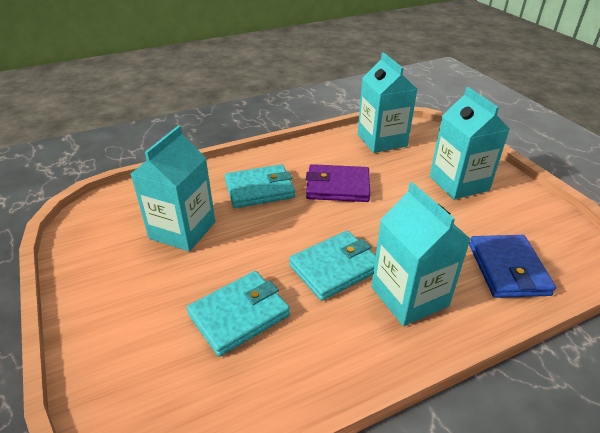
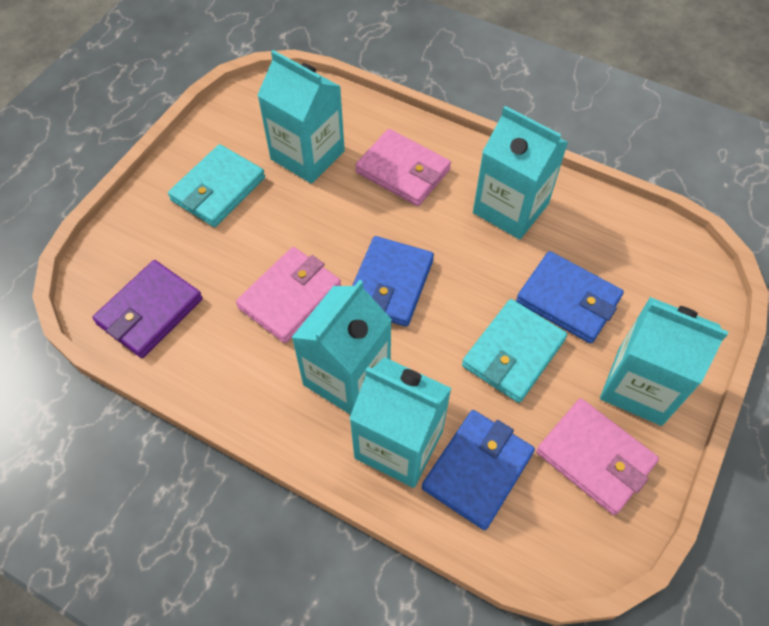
blue wallet: [469,235,556,298] = 1 -> [352,236,434,327] [422,410,535,530] [516,251,624,344] = 3
pink wallet: none = 0 -> [236,247,341,343] [355,129,451,206] [536,398,659,515] = 3
turquoise carton: [131,126,215,252] [358,53,417,153] [371,182,470,326] [430,87,509,200] = 4 -> [257,50,345,184] [291,280,392,415] [349,357,452,488] [473,106,568,240] [600,297,728,426] = 5
turquoise wallet: [187,271,290,357] [225,164,295,208] [289,231,376,301] = 3 -> [168,144,265,227] [462,299,567,403] = 2

